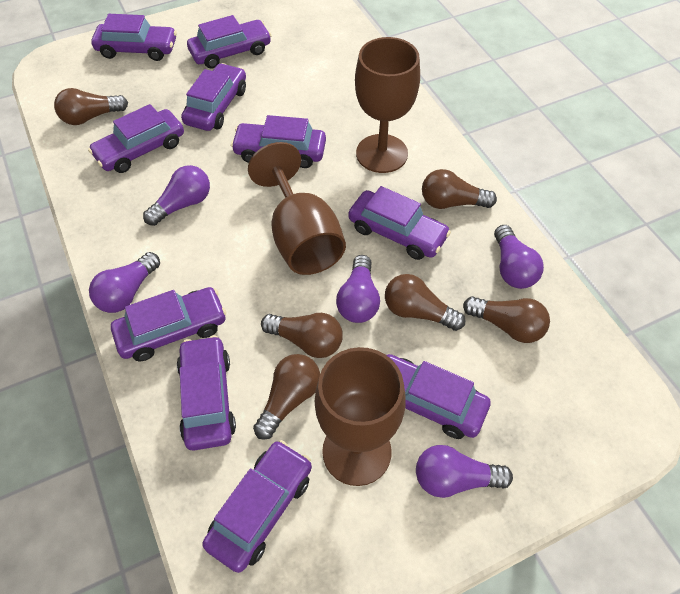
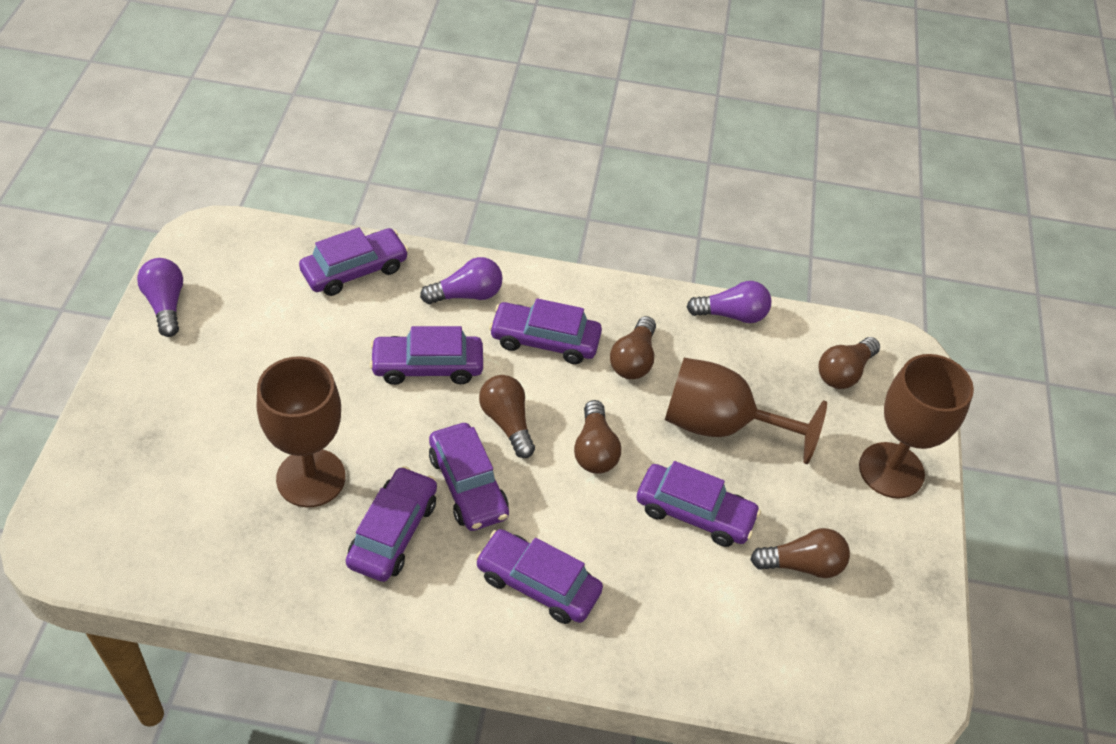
brown light bulb: [54,88,128,125] [253,354,320,440] [261,313,343,358] [385,274,466,331] [422,169,497,209] [463,296,550,343] = 6 -> [479,375,535,458] [574,400,621,474] [610,316,656,379] [750,528,850,578] [819,337,880,389] = 5
purple car: [88,104,184,173] [91,14,177,61] [111,287,227,361] [177,335,236,450] [181,63,246,131] [187,15,272,69] [202,440,312,573] [231,115,326,168] [348,186,451,260] [387,354,491,439] = 10 -> [299,227,409,296] [346,466,437,582] [369,326,483,385] [429,423,509,531] [475,529,603,624] [489,298,602,364] [637,461,761,547] = 7
purple light bulb: [89,252,160,313] [143,165,210,226] [336,255,380,323] [416,445,513,498] [494,225,544,289] = 5 -> [137,258,183,337] [420,257,503,304] [687,281,771,323] = 3

